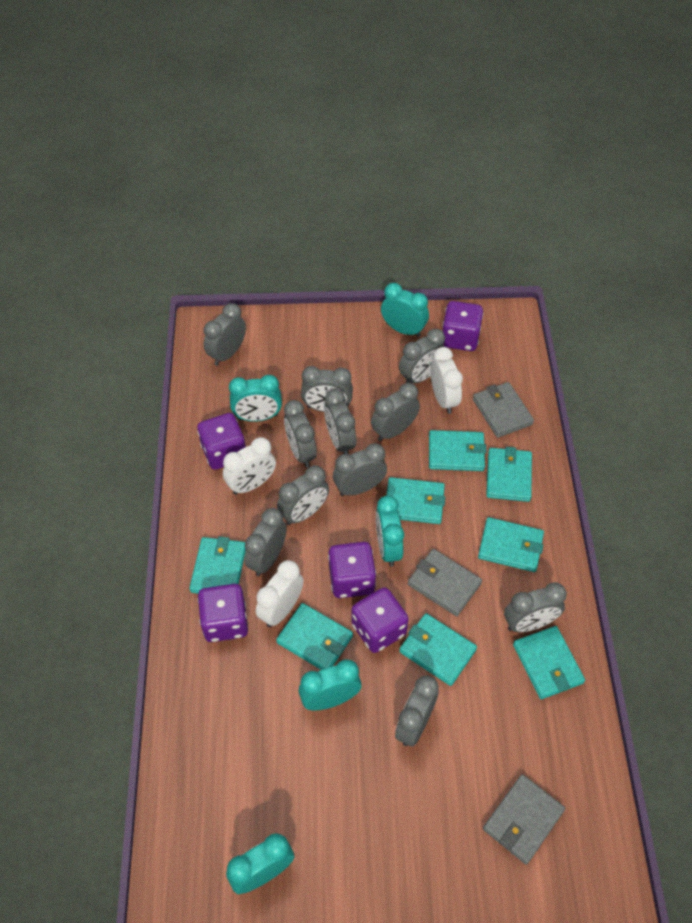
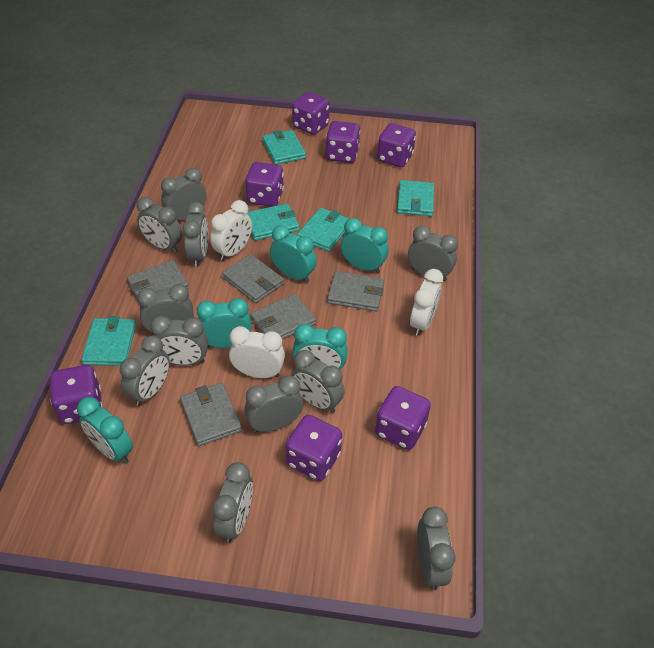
grey wallet: [408,549,482,616] [473,382,534,438] [483,774,565,865] = 3 -> [127,260,189,298] [180,383,242,446] [222,254,284,303] [250,294,316,339] [327,271,384,312] = 5
purple dice: [197,413,246,470] [198,584,248,642] [328,542,376,598] [351,587,409,653] [443,301,483,351] = 5 -> [50,365,103,424] [245,162,284,207] [286,415,342,481] [292,92,330,135] [326,121,360,163] [375,386,431,450] [377,123,416,167] = 7
turquoise wallet: [189,536,246,594] [276,603,353,670] [387,477,445,524] [399,613,477,686] [429,430,487,471] [478,517,544,572] [486,447,532,502] [513,626,585,699] = 8 -> [81,316,136,366] [245,203,299,241] [262,130,306,164] [297,208,350,252] [397,180,434,216] = 5

